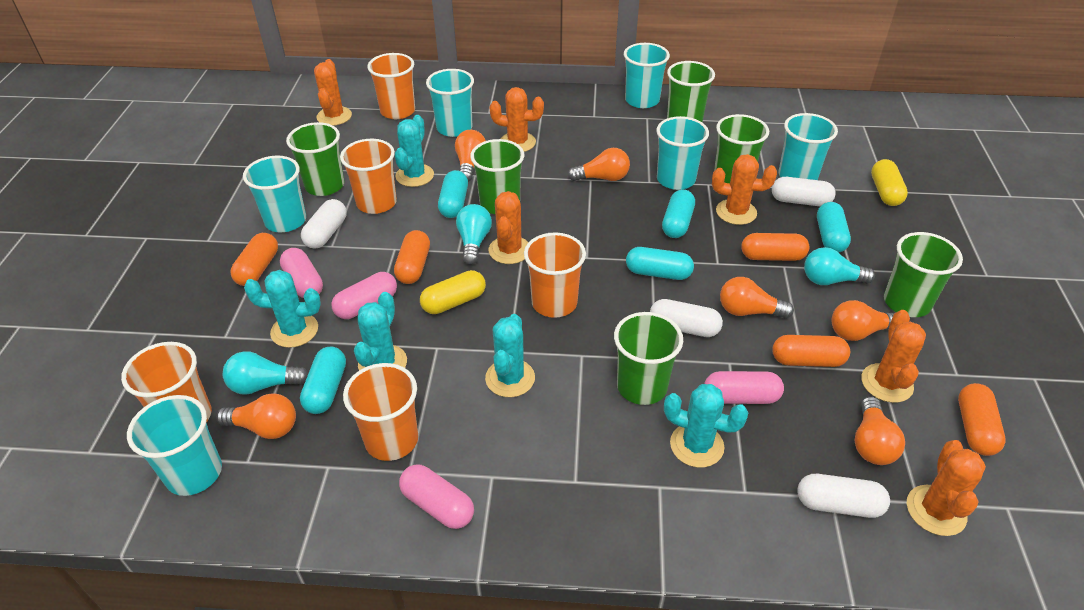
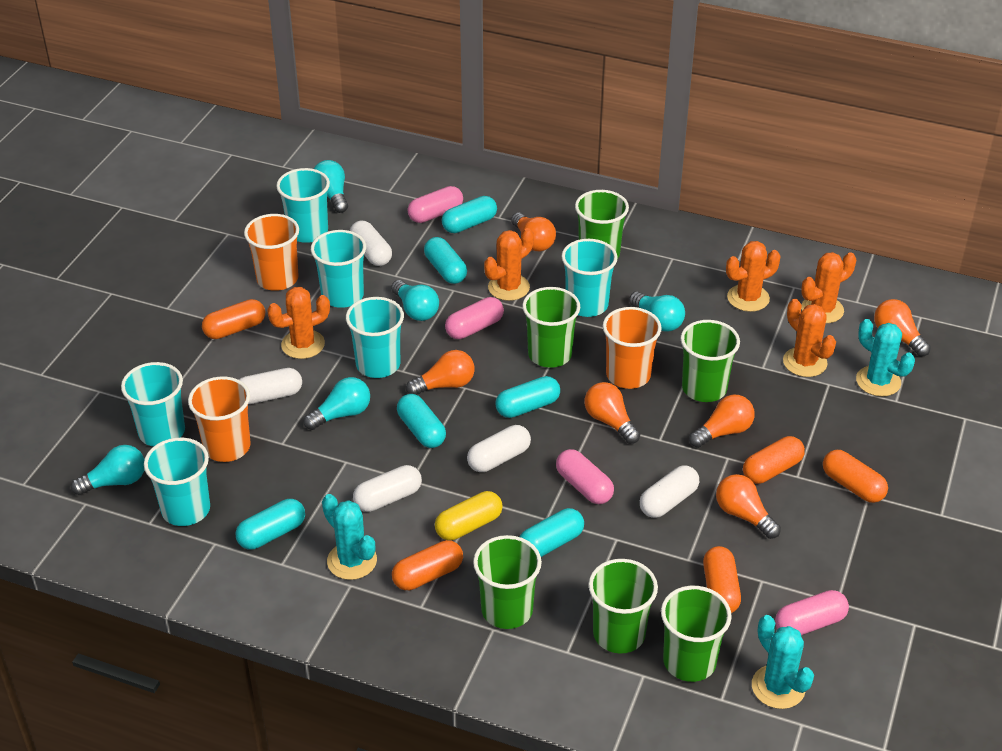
orange cactus: [314,59,352,126] [489,191,528,264] [490,87,544,152] [712,154,777,225] [861,310,926,403] [907,440,986,536] = 6 -> [267,287,330,359] [484,228,534,301] [726,241,780,312] [783,299,836,377] [801,252,856,323] = 5
orange cup: [121,342,212,422] [340,139,397,214] [343,363,418,461] [367,53,415,119] [524,232,586,318] = 5 -> [188,377,251,462] [244,214,299,291] [603,307,662,389] = 3
turquoise cactus: [244,270,321,348] [354,292,407,370] [395,115,434,187] [485,314,535,397] [664,384,748,468] = 5 -> [322,494,377,580] [752,615,814,709] [856,319,915,397] = 3
turquoise capsule: [300,347,346,414] [438,170,468,218] [626,247,694,280] [662,189,695,238] [817,202,851,253] = 5 -> [235,499,305,549] [397,394,446,448] [424,237,467,284] [442,196,497,233] [496,376,560,418] [519,508,584,557] = 6
turquoise light bulb: [223,351,308,395] [456,204,492,265] [804,247,875,285] = 3 -> [71,445,145,495] [304,377,370,430] [314,160,348,213] [391,280,439,321] [629,291,685,331] = 5
white capsule: [301,199,347,249] [650,299,723,337] [772,177,836,206] [797,474,890,518] = 4 -> [239,368,302,404] [350,221,392,266] [353,465,422,512] [467,425,531,472] [640,465,699,518] = 5
yellow capsule: [420,270,486,314] [871,159,908,206] = 2 -> [435,491,503,540] = 1

